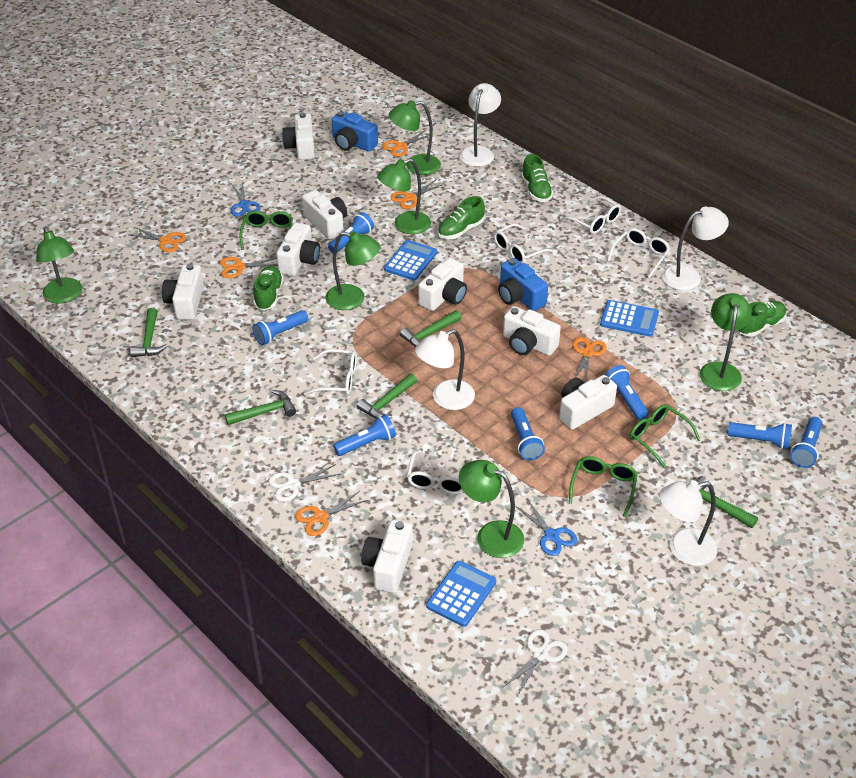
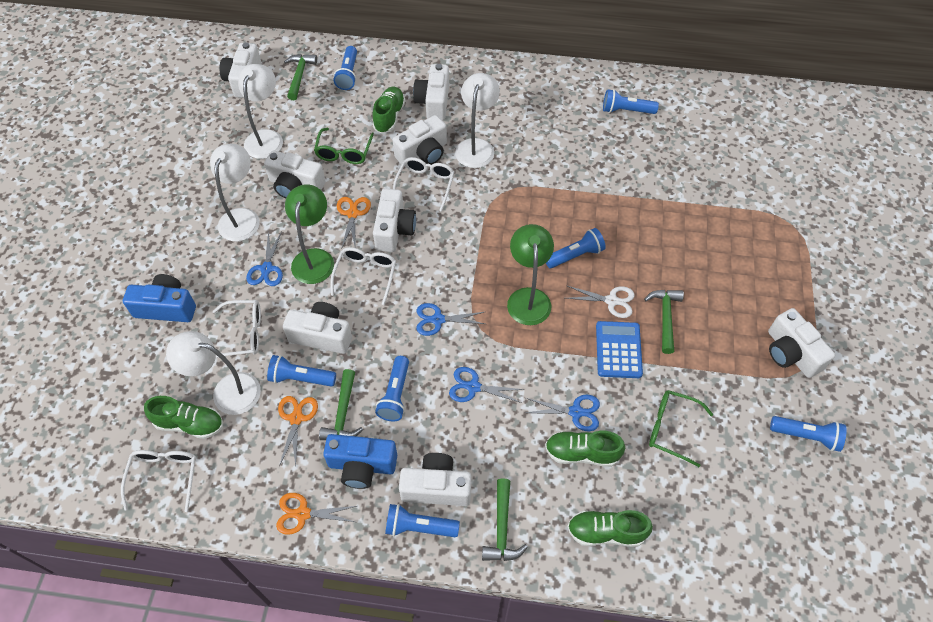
blue calculator: [384,240,437,281] [426,561,496,627] [600,300,659,337] = 3 -> [596,321,643,378] = 1
blue scissors: [231,181,261,217] [516,498,577,556] = 2 -> [246,231,283,286] [417,303,485,336] [449,367,525,403] [526,395,600,431] = 4
green glasses: [240,211,293,250] [569,456,638,517] [630,404,701,468] = 3 -> [314,128,374,164] [649,390,713,467] = 2
green hammer: [130,308,167,357] [225,390,296,425] [357,373,417,419] [400,310,461,347] [697,476,758,528] = 5 -> [284,54,317,100] [319,369,363,440] [482,479,528,561] [644,290,684,354] = 4
green lamp: [36,226,82,304] [325,231,380,310] [377,158,431,234] [389,100,441,175] [459,460,524,558] [700,293,752,391] = 6 -> [285,184,334,284] [507,224,554,325] = 2
orange scissors: [130,227,186,252] [220,257,277,278] [295,491,367,536] [382,130,429,157] [390,180,443,209] [573,337,607,382] = 6 -> [276,493,357,535] [278,396,318,467] [337,197,371,249] = 3
white glasses: [304,349,357,395] [407,450,473,494] [494,224,554,264] [561,196,621,234] [607,228,670,278] = 5 -> [121,450,196,512] [213,300,261,358] [331,247,396,305] [393,157,455,212] = 4
white scissors: [268,464,341,502] [503,629,568,696] = 2 -> [566,285,635,318] = 1

